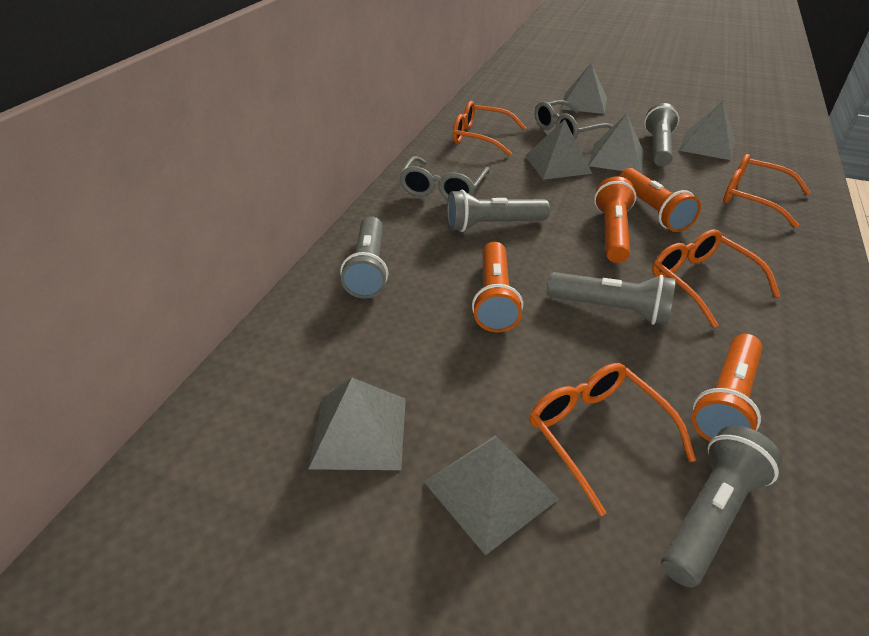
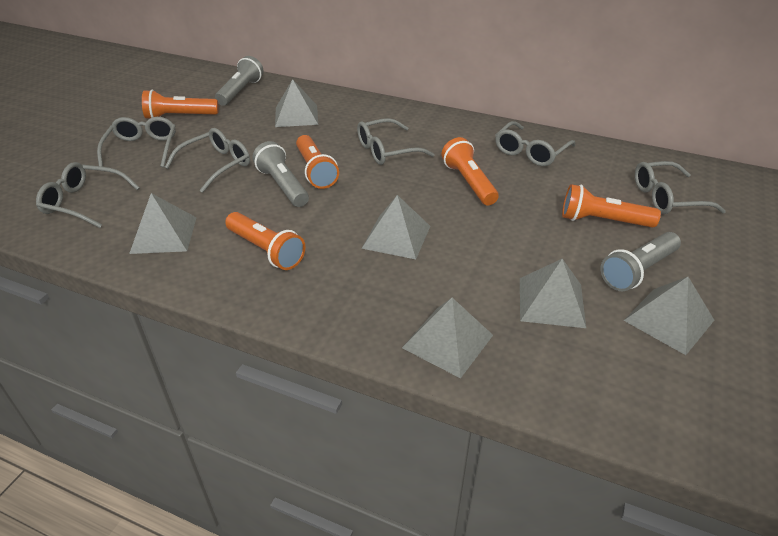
grey flashlight: [340,216,388,298] [447,190,550,232] [547,272,676,325] [644,103,679,166] [661,426,782,587] = 5 -> [215,56,264,106] [253,141,309,207] [601,232,681,291] = 3
grey glasses: [399,156,490,200] [535,100,613,140] = 2 -> [36,162,140,228] [97,117,176,168] [165,128,250,193] [357,118,435,165] [495,121,576,166] [635,161,726,214] = 6
orange flashlight: [472,242,523,332] [594,177,636,263] [619,168,701,232] [692,334,763,442] = 4 -> [142,90,219,118] [225,212,306,270] [296,135,339,189] [442,137,499,205] [562,184,661,228] = 5
orange glasses: [453,101,526,156] [530,363,696,516] [652,229,780,328] [723,154,811,228] = 4 -> none = 0

